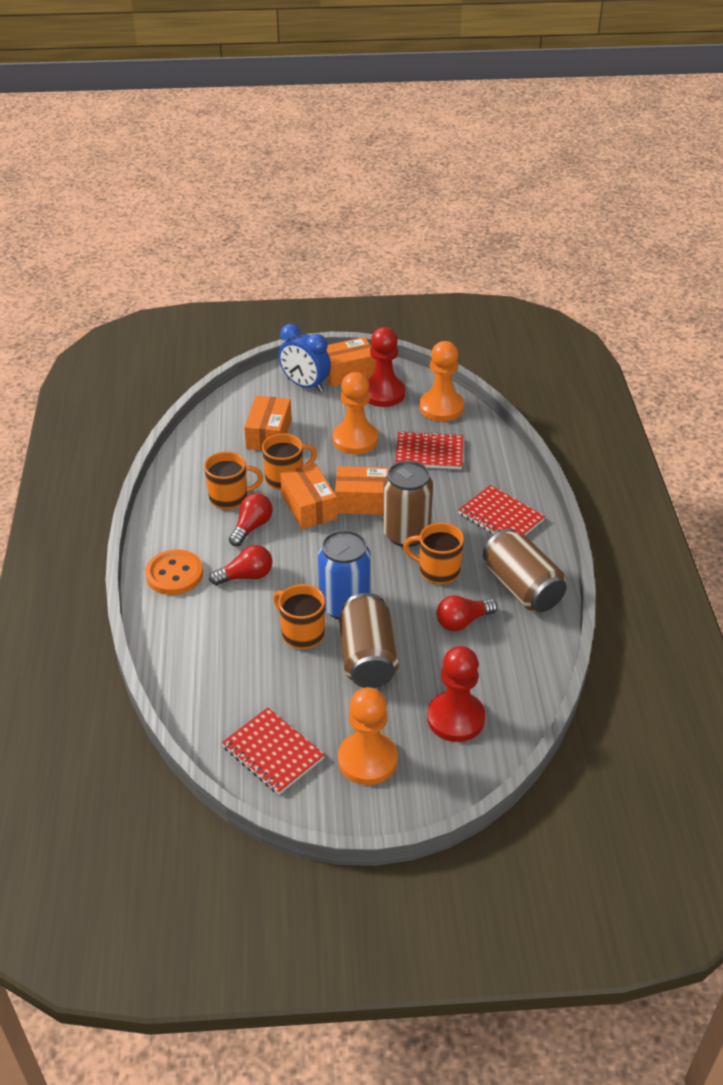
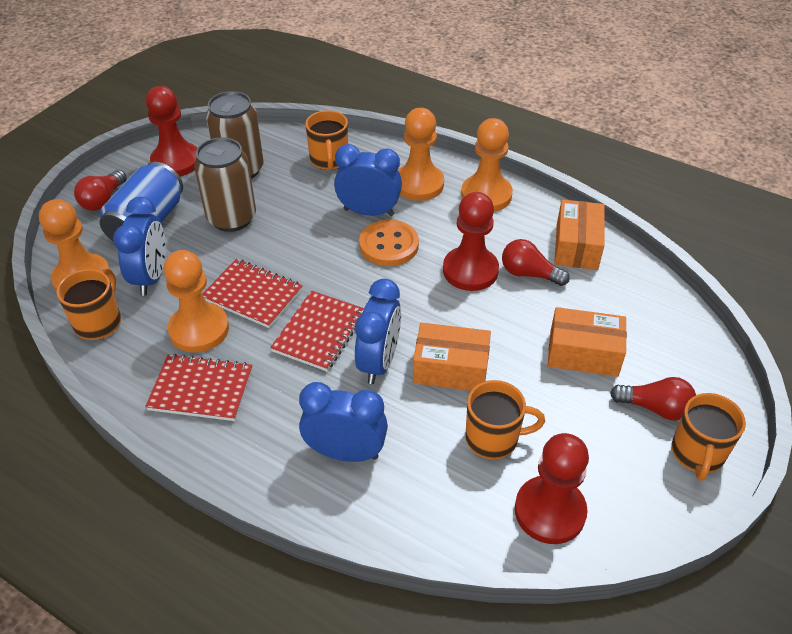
blue clock: [278,324,331,392] = 1 -> [113,197,166,296] [299,382,388,462] [334,144,402,216] [355,279,401,384] = 4
brown can: [339,593,399,688] [383,461,433,547] [483,529,567,612] = 3 -> [194,137,256,232] [206,91,264,179] = 2
orange box: [244,396,292,451] [280,464,337,529] [326,337,376,387] [335,466,389,515] = 4 -> [413,323,491,391] [548,307,627,377] [554,199,605,270] = 3
orange pawn: [333,372,378,454] [338,687,398,785] [420,341,464,421] = 3 -> [39,199,110,292] [164,250,229,353] [398,108,444,201] [461,118,513,212] = 4
red pawn: [368,327,405,407] [427,646,485,742] = 2 -> [146,86,197,177] [443,192,499,291] [515,433,589,544] = 3

